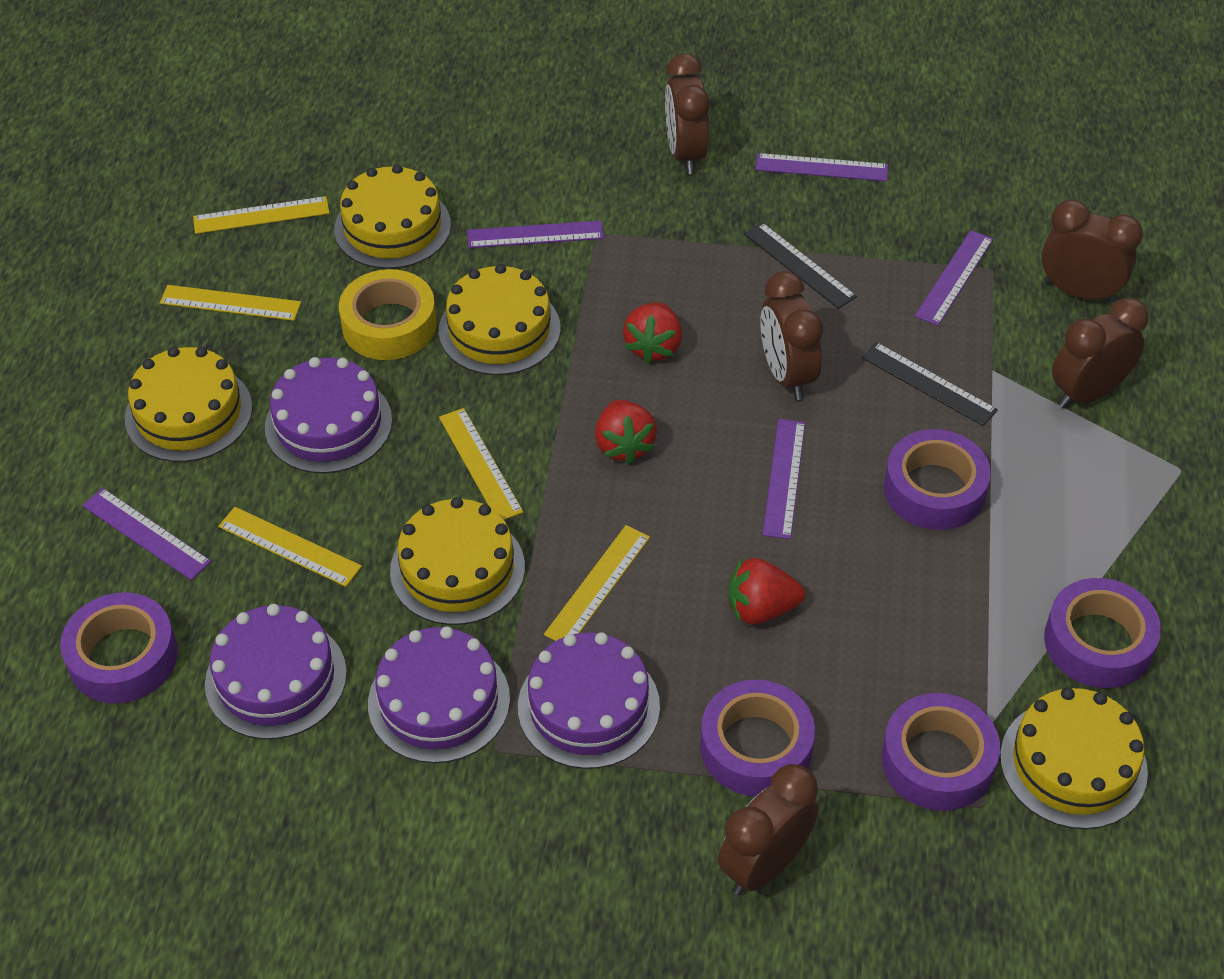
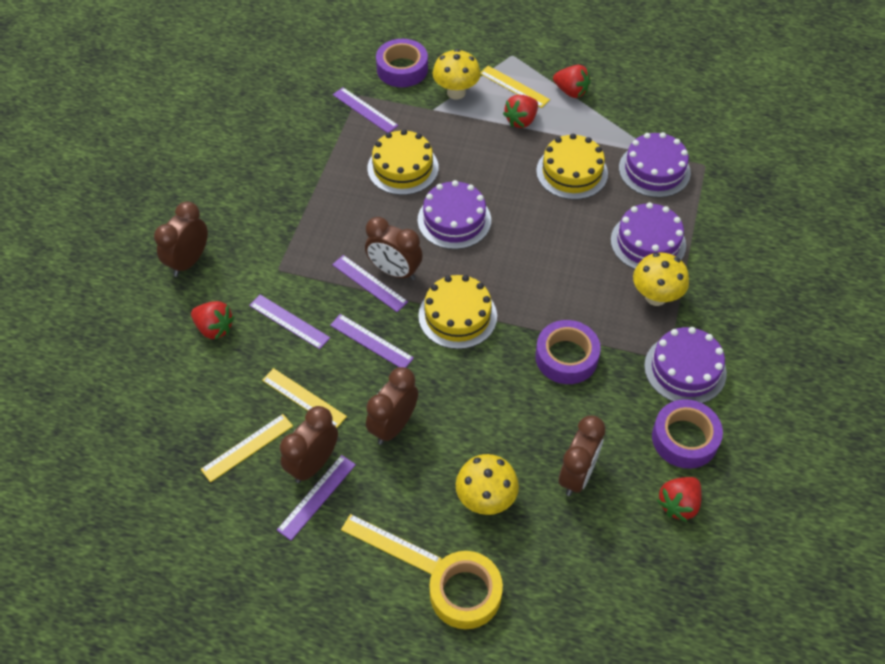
black ruler: [744,222,857,309] [862,342,998,426] = 2 -> none = 0
purple tape: [60,592,178,704] [700,680,815,796] [881,693,1000,811] [884,429,991,530] [1044,578,1161,688] = 5 -> [376,39,428,87] [535,320,601,384] [652,399,723,469] = 3
red strawberry: [595,400,657,464] [623,303,682,364] [728,558,805,625] = 3 -> [191,301,234,340] [503,95,538,128] [553,65,591,98] [657,477,702,522] = 4
yellow cake: [125,347,252,462] [334,164,451,269] [390,497,525,625] [439,264,560,375] [1000,687,1148,829] = 5 -> [367,129,439,195] [418,275,497,349] [536,134,608,200] = 3
yellow mushroom: none = 0 -> [433,49,481,100] [456,454,519,515] [633,253,689,306] = 3
yellow ruler: [160,285,301,321] [193,196,329,234] [218,507,362,587] [439,408,523,520] [544,525,650,641] = 5 -> [201,414,293,482] [262,368,347,428] [341,514,442,575] [481,66,550,108] = 4

